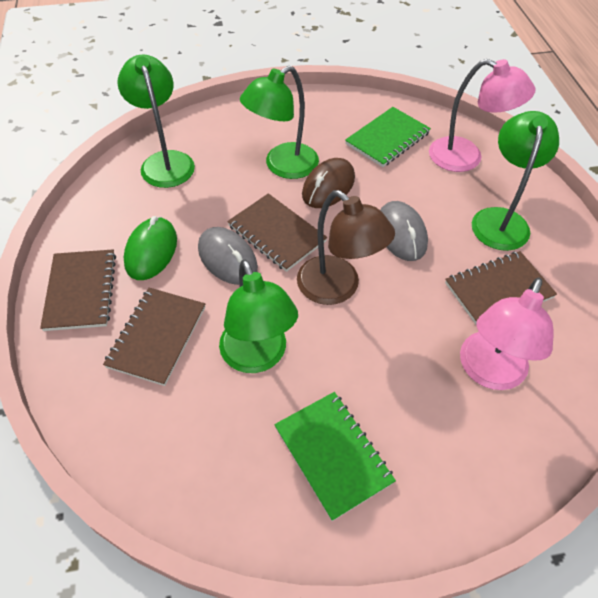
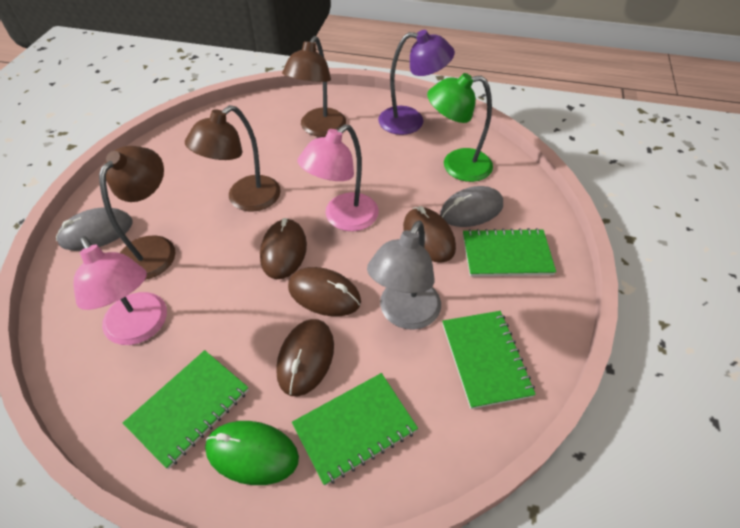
brown lamp: [297,190,395,305] = 1 -> [99,146,175,280] [185,105,281,212] [282,36,346,137] = 3
brown mouse: [302,158,355,208] = 1 -> [260,218,307,279] [276,319,334,396] [288,267,361,316] [403,206,456,263] = 4
brown notebook: [40,249,116,331] [103,288,205,386] [227,193,327,272] [445,251,557,324] = 4 -> none = 0
green lamp: [117,55,195,188] [219,260,298,373] [240,65,319,179] [472,111,559,251] = 4 -> [427,73,493,182] = 1
green notebook: [274,392,396,521] [345,107,431,167] = 2 -> [123,350,249,469] [292,373,418,486] [442,311,536,409] [463,228,556,277] = 4
grey lamp: none = 0 -> [367,221,441,330] = 1
purple lamp: none = 0 -> [378,30,455,135] = 1

